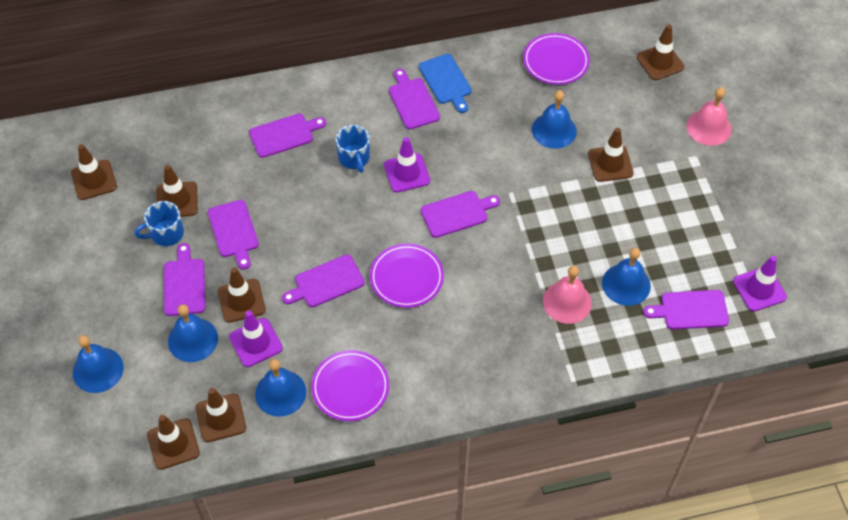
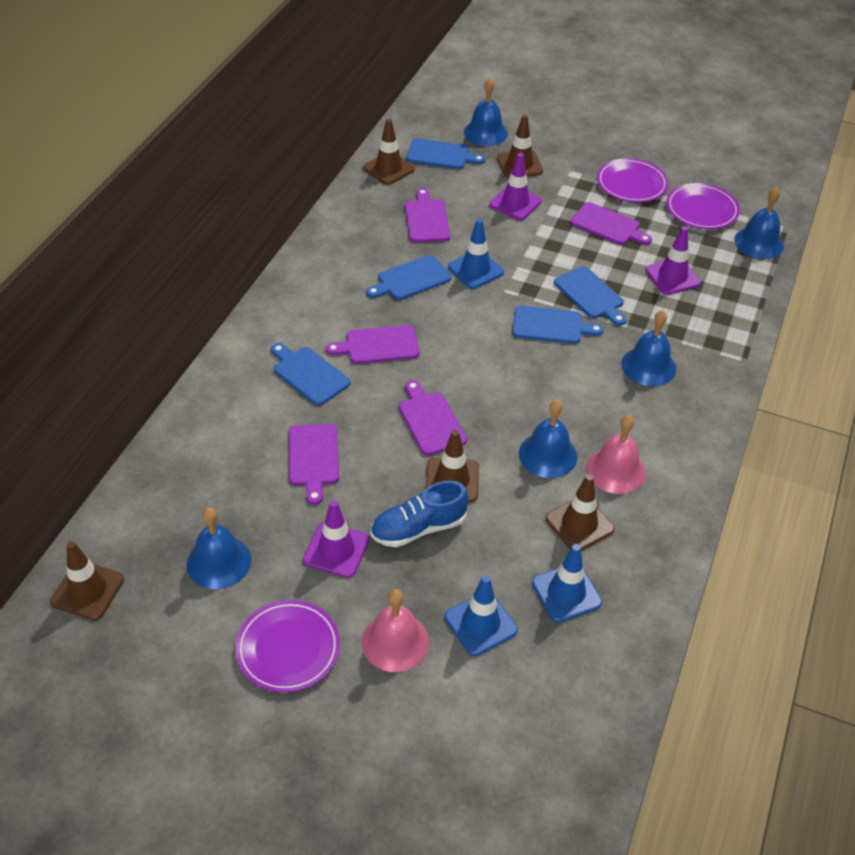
blue cutting board: [419,54,472,113] = 1 -> [271,343,351,405] [366,255,451,300] [407,138,485,169] [513,306,604,344] [554,266,626,326] = 5
blue mug: [135,201,184,246] [336,125,370,173] = 2 -> none = 0
blue shoe: none = 0 -> [370,481,469,547] = 1
blue traffic cone: none = 0 -> [445,575,518,656] [448,219,504,289] [532,544,602,622] = 3
brown traffic cone: [71,144,117,200] [147,415,200,470] [157,165,198,217] [196,388,246,442] [218,268,266,323] [588,128,634,182] [637,24,684,80] = 7 -> [50,541,124,620] [363,119,415,185] [426,430,479,502] [497,115,543,178] [545,474,614,551] = 5
purple cutting board: [164,243,206,316] [208,200,259,269] [249,114,326,158] [282,255,365,307] [389,69,440,129] [421,191,500,238] [643,290,729,329] = 7 -> [289,424,339,505] [326,325,420,364] [399,380,467,456] [405,188,450,242] [570,202,652,245] = 5

